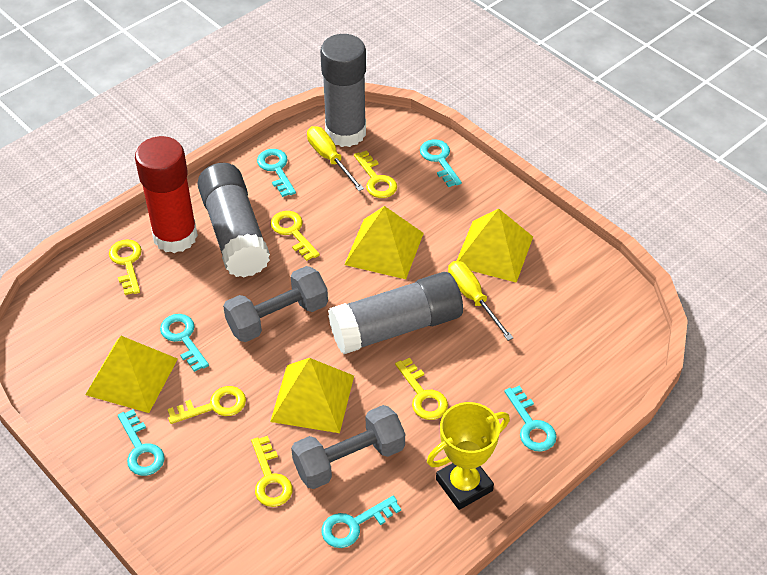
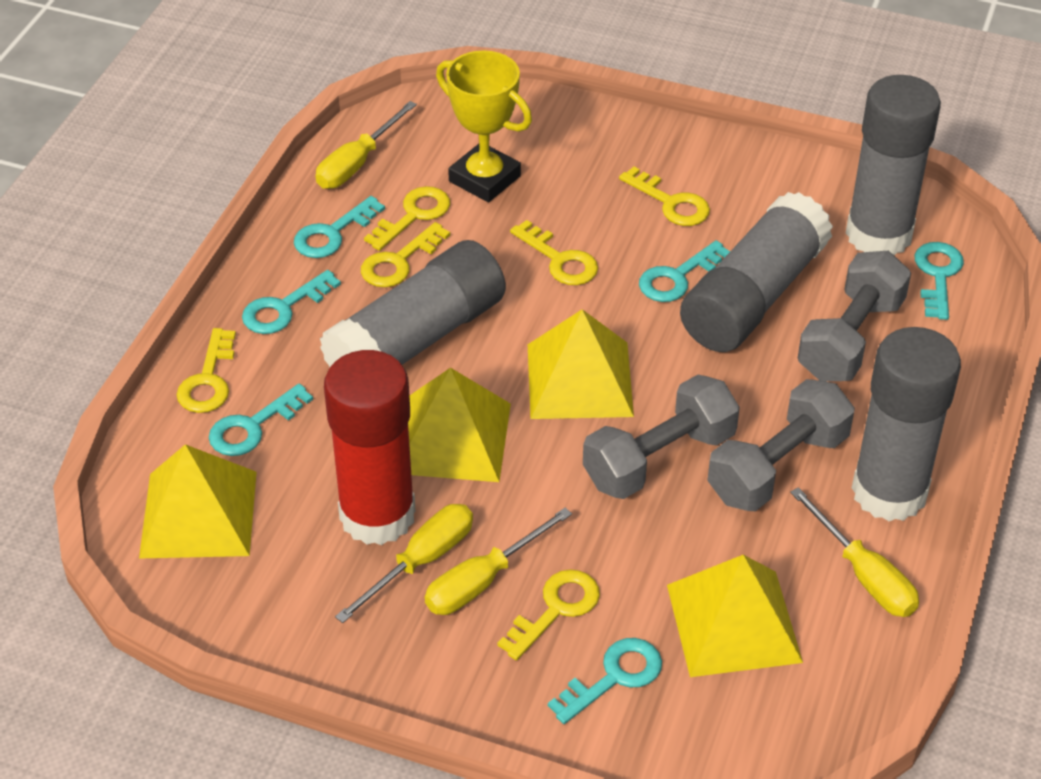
grey dumbbell: [223,266,328,342] [291,405,405,489] = 2 -> [583,375,740,499] [707,379,855,511] [798,251,911,381] = 3
grey glue stick: [197,163,270,277] [320,34,366,147] [328,272,463,354] = 3 -> [320,240,506,368] [680,192,833,352] [846,75,941,256] [852,327,961,521] = 4
yellow screwdriver: [307,126,364,191] [448,261,513,341] = 2 -> [316,101,417,189] [335,504,473,623] [425,508,572,615] [790,487,919,617] = 4

